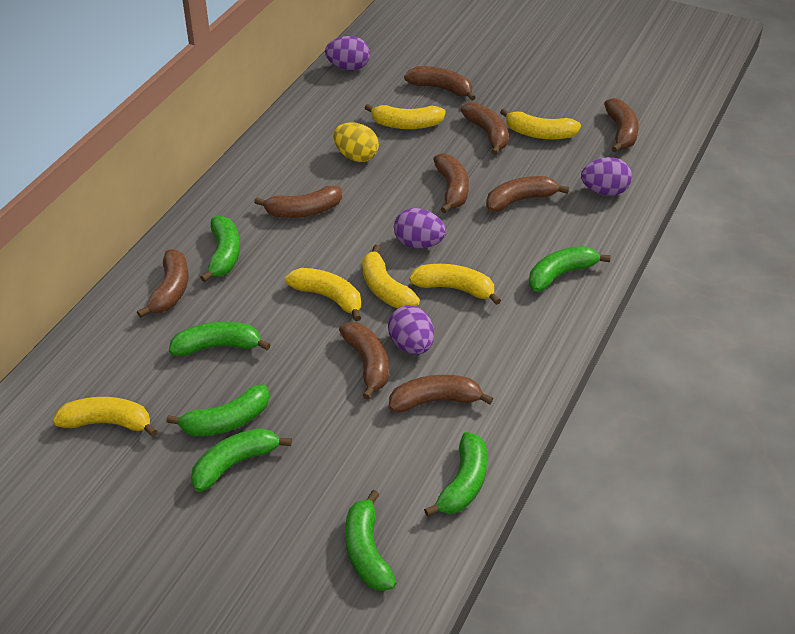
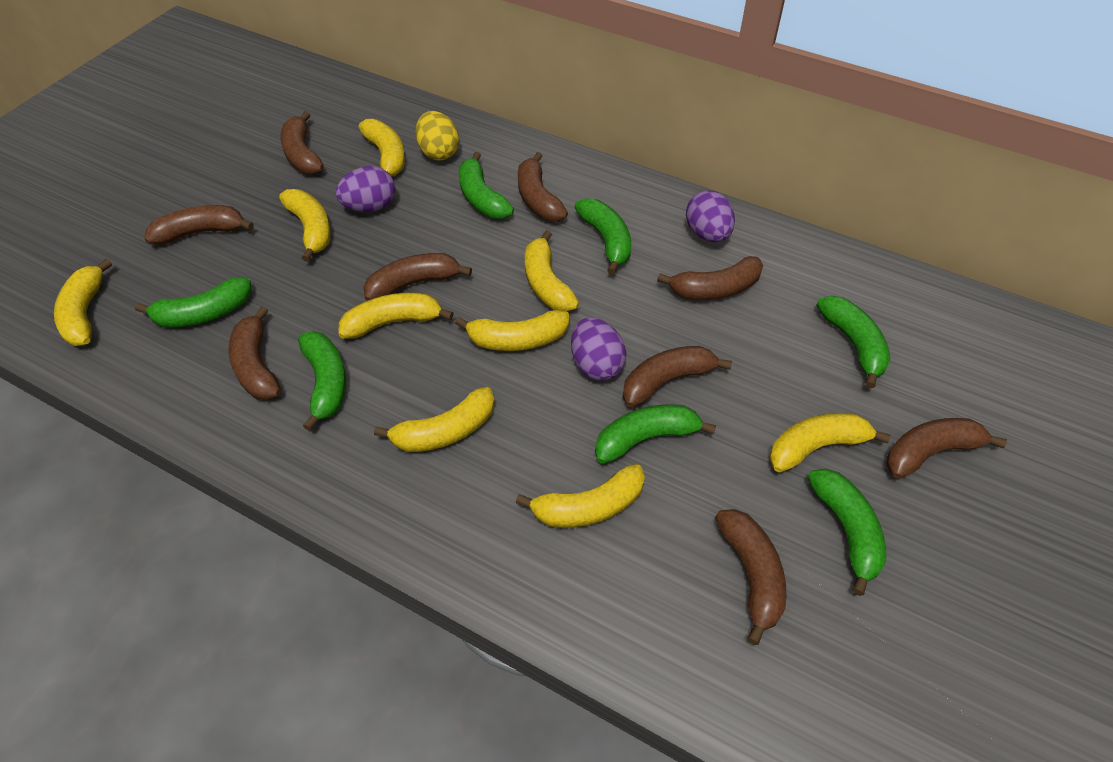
purple egg: [325,36,370,71] [388,305,434,355] [394,208,446,248] [581,157,632,196] = 4 -> [335,166,395,212] [571,317,626,381] [686,190,735,242] = 3
yellow banana: [52,397,157,437] [285,268,361,321] [362,245,420,309] [365,104,446,129] [409,264,501,305] [500,108,581,139] = 6 -> [54,259,112,346] [279,189,331,262] [339,292,454,339] [358,119,405,176] [374,387,494,452] [455,310,569,351] [516,464,645,528] [525,230,579,311] [769,413,891,473] = 9

